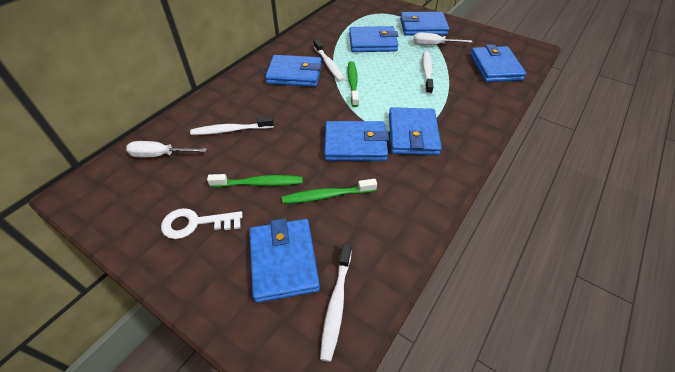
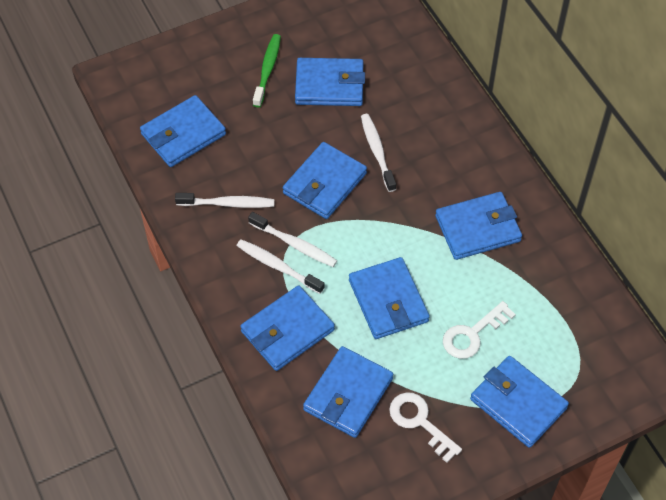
blue wallet: [249,218,320,303] [265,55,322,87] [324,121,389,161] [349,26,398,52] [389,107,442,155] [400,12,449,35] [470,44,526,82] = 7 -> [140,95,226,167] [240,286,335,371] [283,142,367,219] [295,58,365,106] [303,346,393,438] [349,257,430,339] [435,192,522,260] [470,356,569,448] = 8
green toothbrush: [207,174,303,187] [282,179,377,204] [348,61,359,107] = 3 -> [253,34,281,108] = 1
white key: [161,208,243,239] = 1 -> [389,392,462,463] [443,301,516,359] = 2
white screwdriver: [126,141,207,157] [413,33,472,45] = 2 -> none = 0

